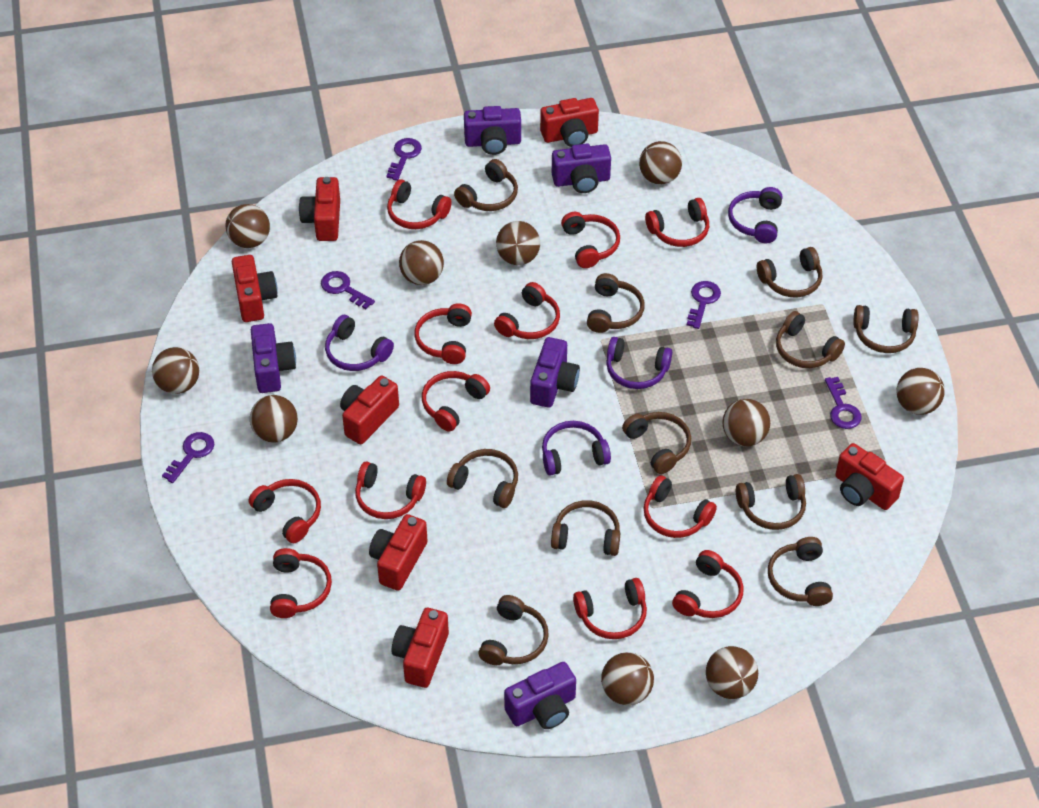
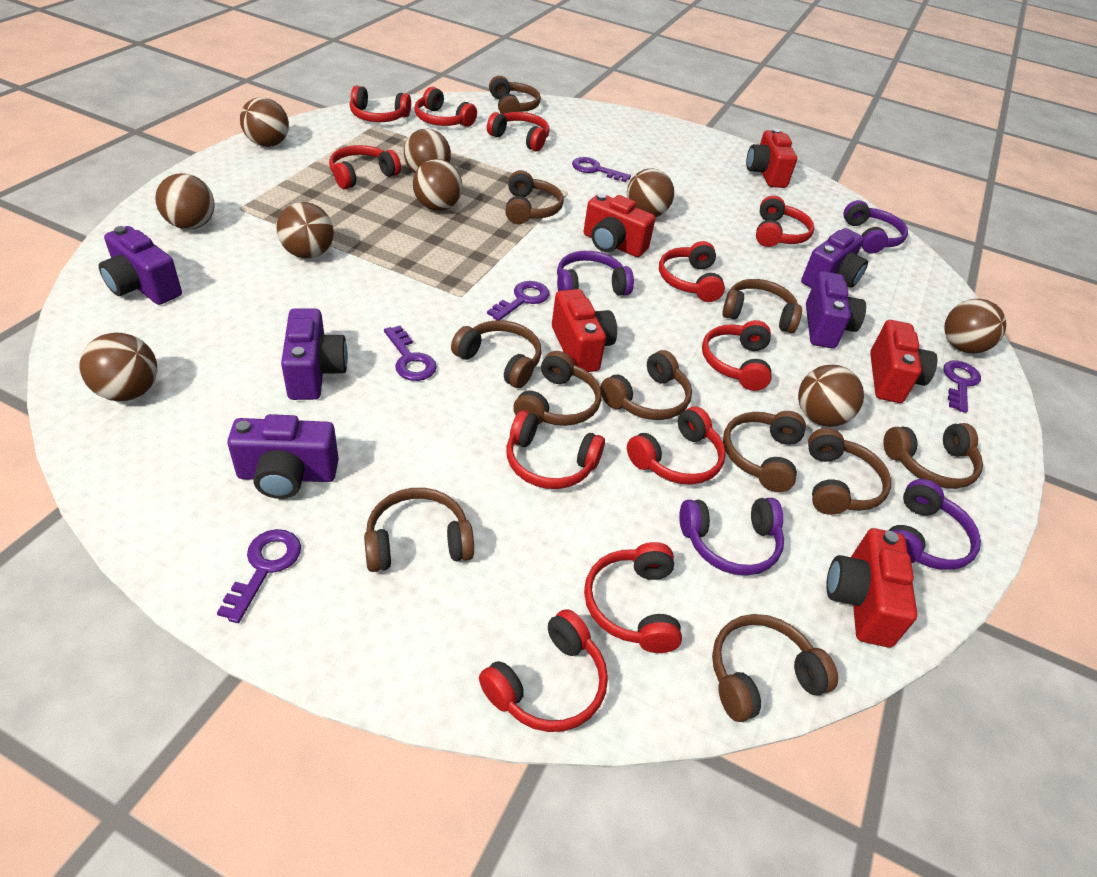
brown ball: [152,347,199,394] [225,204,270,248] [250,395,298,443] [399,240,444,285] [496,221,540,265] [601,652,654,705] [639,141,682,184] [706,646,758,699] [722,399,770,446] [897,368,945,415] = 10 -> [79,333,157,401] [155,173,215,230] [240,97,289,147] [276,202,334,258] [404,129,451,173] [413,159,462,211] [627,168,674,217] [798,365,864,427] [944,299,1006,353] = 9
red camera: [232,255,278,322] [299,177,340,241] [340,375,399,445] [369,514,428,591] [392,608,449,688] [540,98,599,147] [835,443,904,510] = 7 -> [552,289,617,372] [584,193,656,257] [746,128,797,188] [826,528,917,647] [870,320,938,403] = 5
red headphones: [249,479,321,543] [270,548,332,618] [355,462,426,519] [387,179,452,229] [415,303,472,364] [422,371,490,432] [494,282,560,339] [561,212,620,268] [573,578,647,639] [643,475,717,538] [645,198,709,247] [672,550,744,618] = 12 -> [329,145,401,189] [350,85,411,122] [414,87,477,127] [479,609,608,732] [487,112,550,152] [507,410,605,489] [584,542,682,653] [627,407,726,485] [659,241,725,302] [702,320,772,391] [756,195,814,247] = 11

